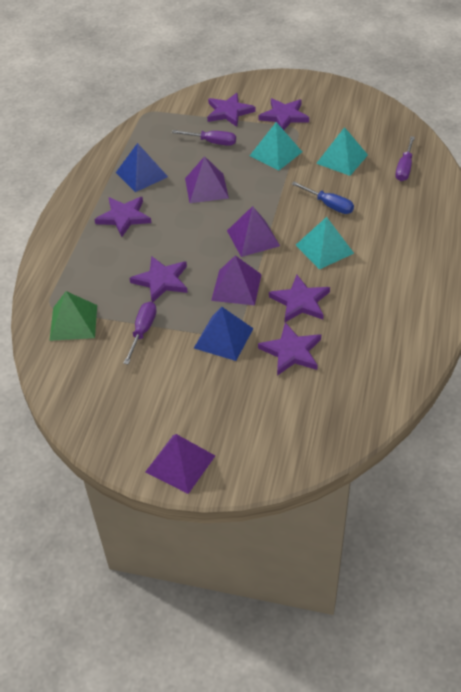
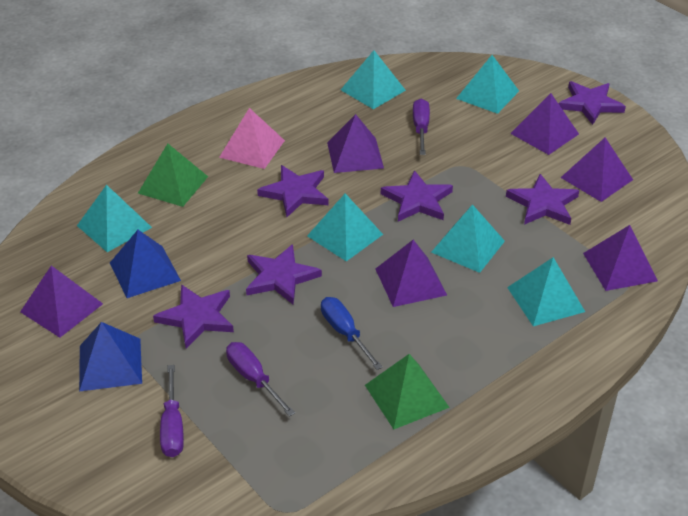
green pyramid: [50,291,97,341] = 1 -> [138,143,208,207] [365,354,450,429] = 2
pink pyramid: none = 0 -> [219,108,285,169] = 1
purple pyramid: [145,434,215,494] [185,156,229,203] [211,255,262,305] [227,206,280,257] = 4 -> [20,266,103,338] [327,114,384,173] [376,240,447,307] [510,93,579,155] [561,138,633,202] [583,225,658,291] = 6
turquoise pyramid: [250,122,302,171] [296,217,354,270] [316,127,368,176] = 3 -> [77,185,152,252] [307,193,383,261] [341,50,406,109] [431,204,505,273] [456,55,519,114] [507,257,585,326] = 6

